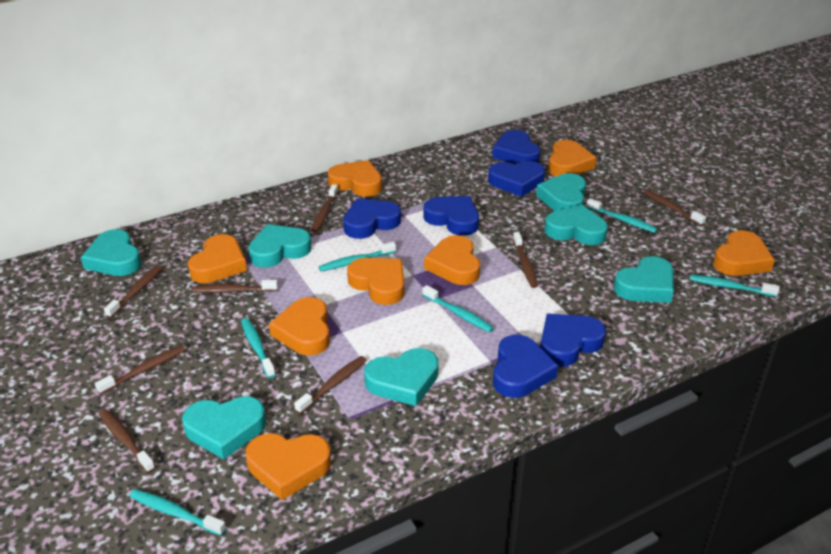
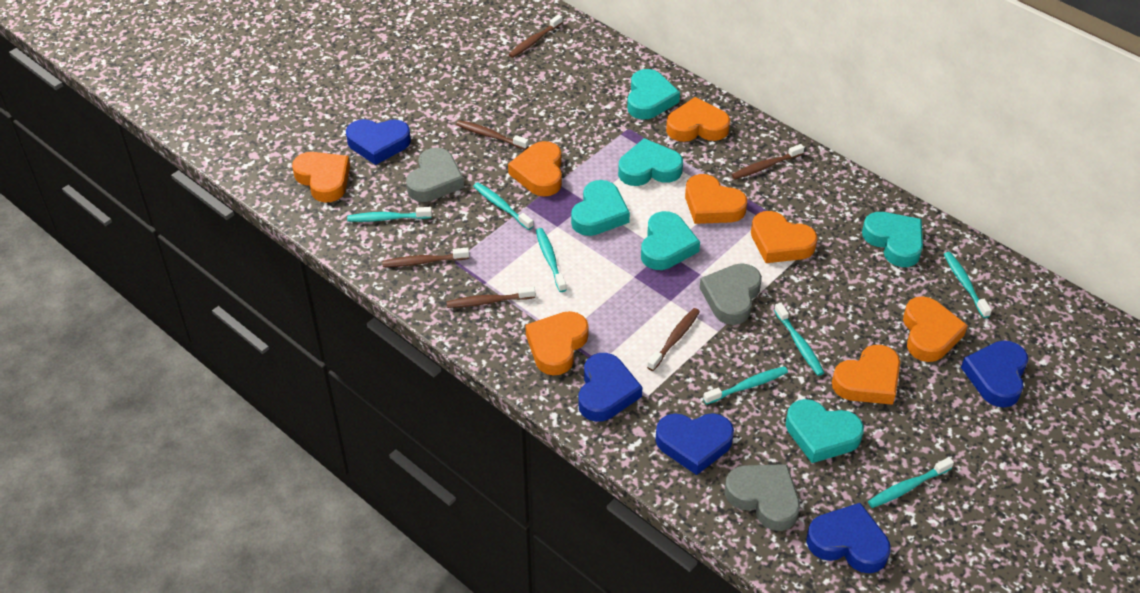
blue heart: [343,198,401,239] [423,196,479,236] [488,161,545,197] [492,130,540,164] [493,335,558,398] [541,314,606,367] = 6 -> [346,119,411,165] [578,353,642,422] [655,413,734,475] [806,503,891,573] [961,340,1028,408] = 5
brown toothbrush: [95,345,185,395] [99,409,155,473] [104,265,162,318] [192,280,278,293] [294,356,366,414] [311,184,338,232] [513,232,538,288] [643,189,706,226] = 8 -> [382,247,469,267] [446,286,535,308] [456,120,529,150] [509,14,563,58] [647,308,700,371] [732,144,804,179] = 6
grey heart: none = 0 -> [406,147,464,202] [700,263,762,325] [725,464,800,531] = 3
turquoise heart: [81,229,141,276] [182,396,266,459] [248,224,312,268] [364,348,439,406] [536,173,586,211] [545,204,608,245] [614,256,674,303] = 7 -> [571,180,630,236] [618,138,683,186] [627,69,680,119] [641,211,700,270] [786,399,864,463] [862,212,923,267] = 6
turquoise toothbrush: [129,489,226,536] [241,318,276,378] [319,242,396,271] [422,285,494,332] [586,198,658,233] [690,275,779,297] = 6 -> [347,207,432,222] [473,182,533,230] [536,228,567,292] [703,366,788,405] [774,303,824,376] [868,457,954,508] [944,252,992,318] = 7

